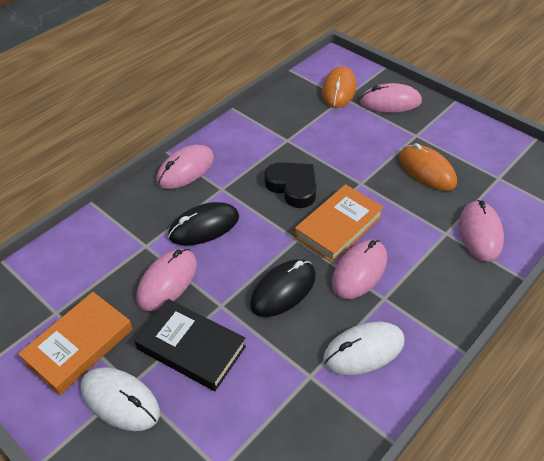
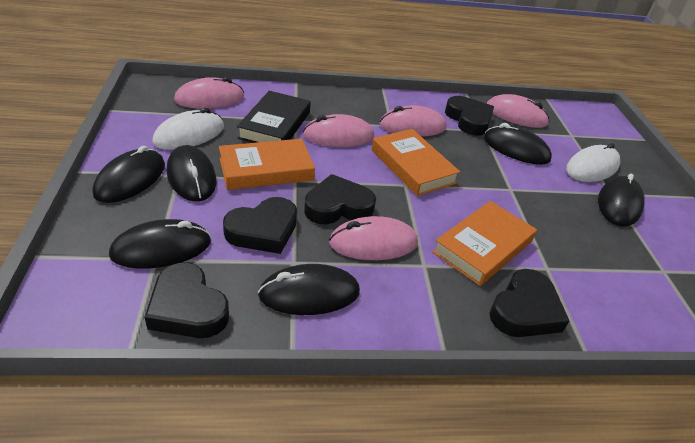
black heart: [264,162,316,208] = 1 -> [145,263,229,338] [223,197,297,254] [304,174,376,224] [445,96,494,136] [489,269,569,337] = 5
black mouse: [168,202,239,246] [250,259,316,317] = 2 -> [93,146,165,203] [109,219,211,269] [167,145,216,202] [258,264,360,315] [484,123,552,165] [598,174,645,227] = 6
orange book: [18,292,133,395] [295,184,384,263] = 2 -> [219,139,315,190] [372,129,460,196] [432,201,537,286] = 3
orange mouse: [322,66,356,108] [399,143,457,191] = 2 -> none = 0

